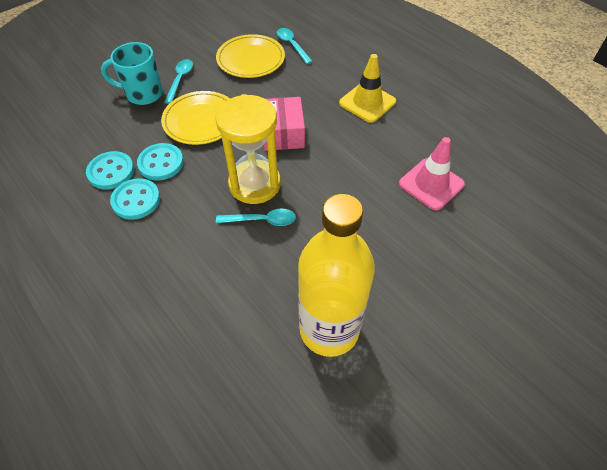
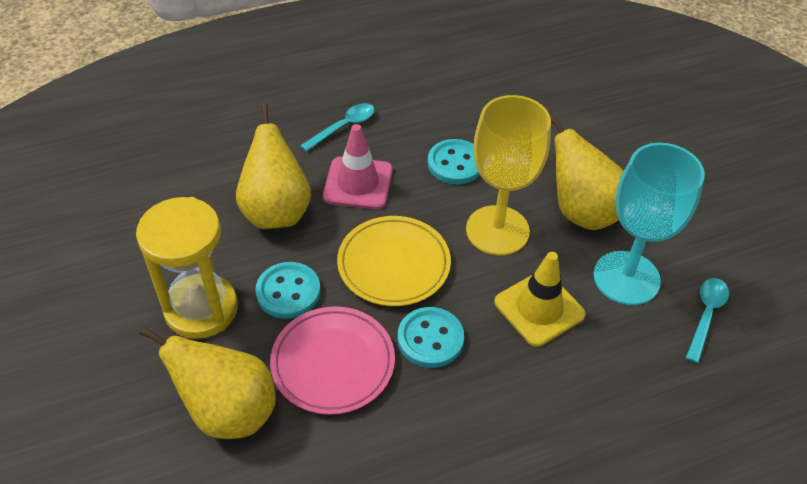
pink box: [264,97,305,151] = 1 -> none = 0
pink plate: none = 0 -> [270,306,395,415] = 1
turquoise goblet: none = 0 -> [593,143,705,305] = 1
turquoise mug: [101,42,163,105] = 1 -> none = 0
turquoise spoon: [164,59,193,104] [216,209,296,226] [277,28,313,64] = 3 -> [300,103,375,152] [686,278,729,363] = 2
yellow bottle: [298,194,375,357] = 1 -> none = 0
yellow goblet: none = 0 -> [466,95,551,255] = 1
yellow pear: none = 0 -> [140,327,275,439] [236,103,311,229] [549,113,624,230] = 3
yellow plate: [161,91,230,145] [216,34,285,78] = 2 -> [337,216,451,306] = 1

